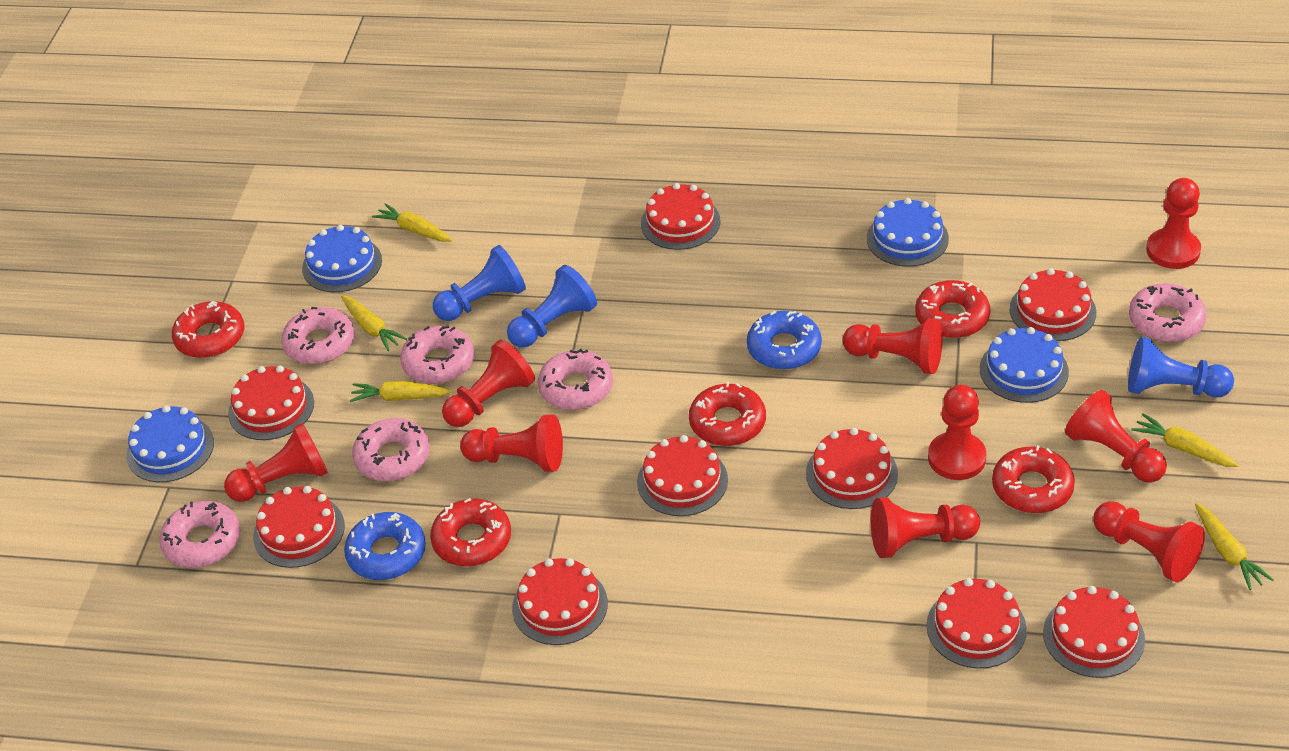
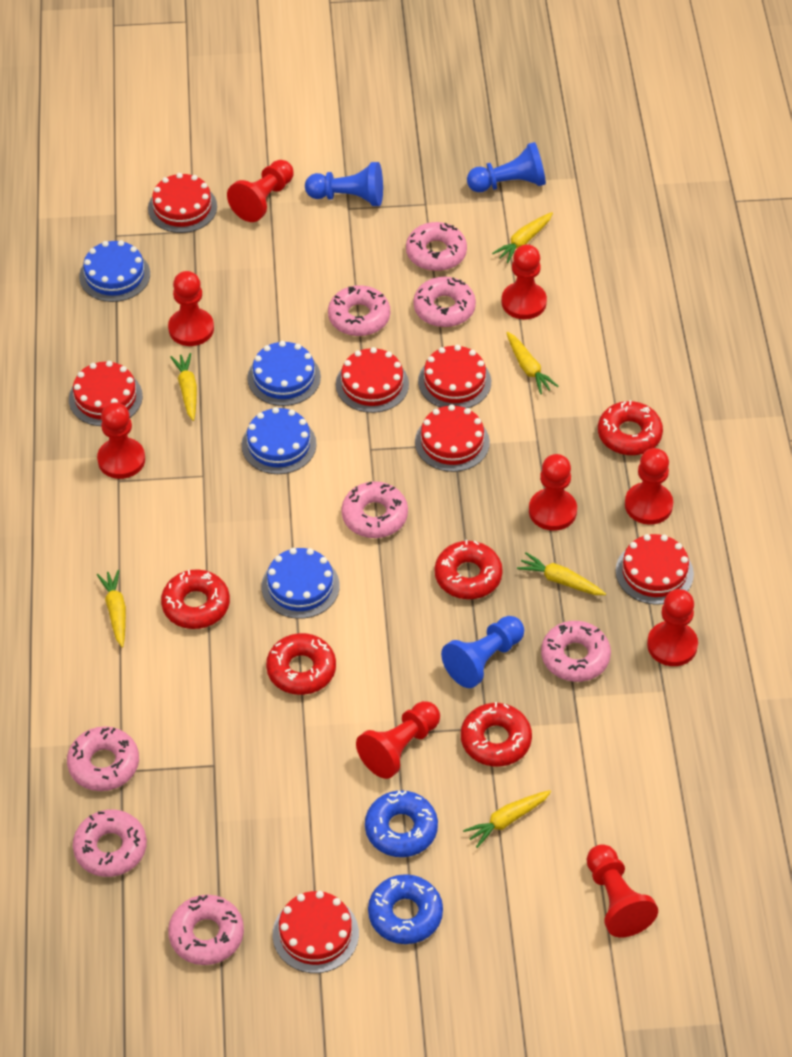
pink donut: [159,501,240,568] [281,307,354,364] [352,418,430,481] [400,326,474,384] [538,349,613,410] [1129,283,1207,342] = 6 -> [67,726,139,791] [73,809,147,877] [168,895,244,965] [328,285,390,336] [341,481,408,538] [406,222,467,271] [413,277,476,327] [541,621,611,682] = 8
red cake: [228,366,314,440] [253,486,345,568] [512,558,608,645] [637,435,728,516] [641,183,720,250] [806,428,898,509] [927,578,1027,669] [1010,268,1096,341] [1043,586,1145,678] = 9 -> [69,361,143,426] [148,173,217,233] [273,891,359,973] [336,347,409,413] [415,404,490,472] [418,345,491,408] [616,534,694,605] = 7
yellow carrot: [341,295,407,351] [350,381,452,402] [372,203,452,242] [1131,413,1239,467] [1195,503,1274,590] = 5 -> [97,570,126,648] [170,353,197,421] [463,790,551,848] [492,212,553,263] [506,332,559,394] [517,553,606,595] = 6

